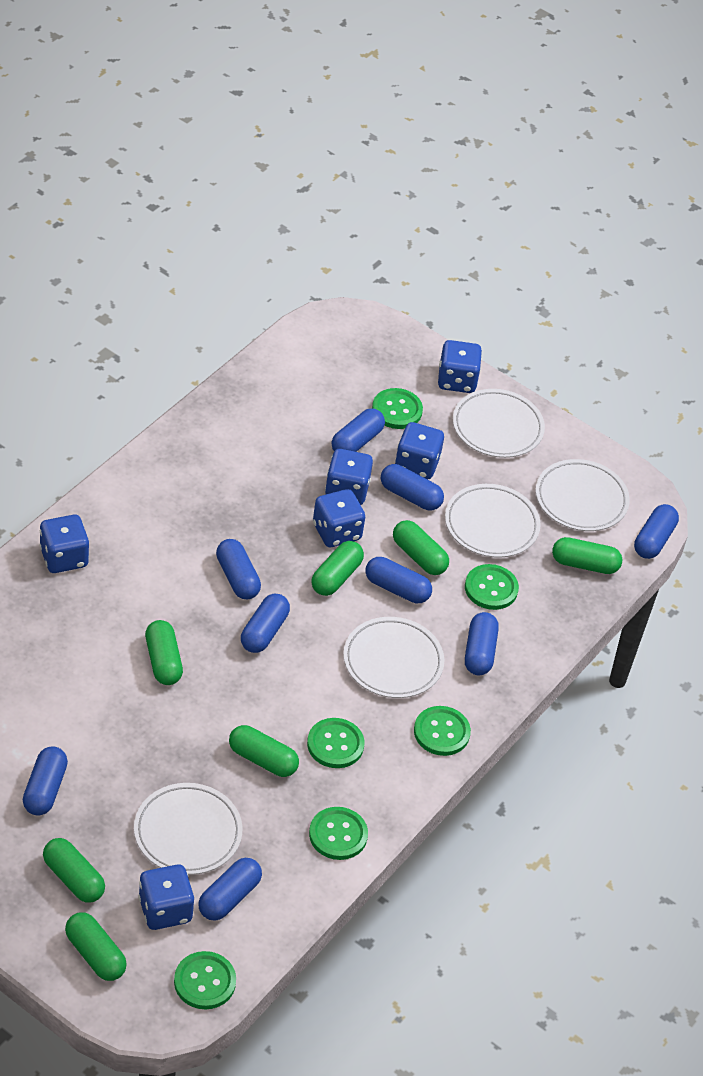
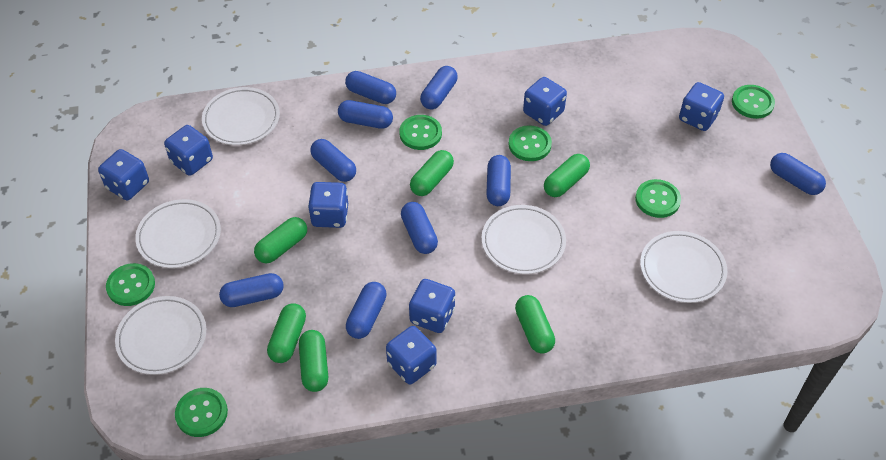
blue dice: [40,515,89,573] [138,864,194,930] [313,489,365,547] [325,449,373,505] [395,422,444,479] [438,340,482,393] = 6 -> [98,149,149,200] [164,125,213,176] [308,182,348,228] [386,326,437,384] [409,279,455,333] [523,77,567,126] [679,82,724,131] = 7
green capsule: [43,838,105,903] [65,912,127,981] [145,620,183,685] [229,725,299,777] [311,541,364,596] [393,520,449,575] [552,537,622,574] = 7 -> [254,217,307,263] [267,303,306,363] [299,330,328,392] [410,150,454,196] [515,295,555,354] [544,154,590,197] = 6

